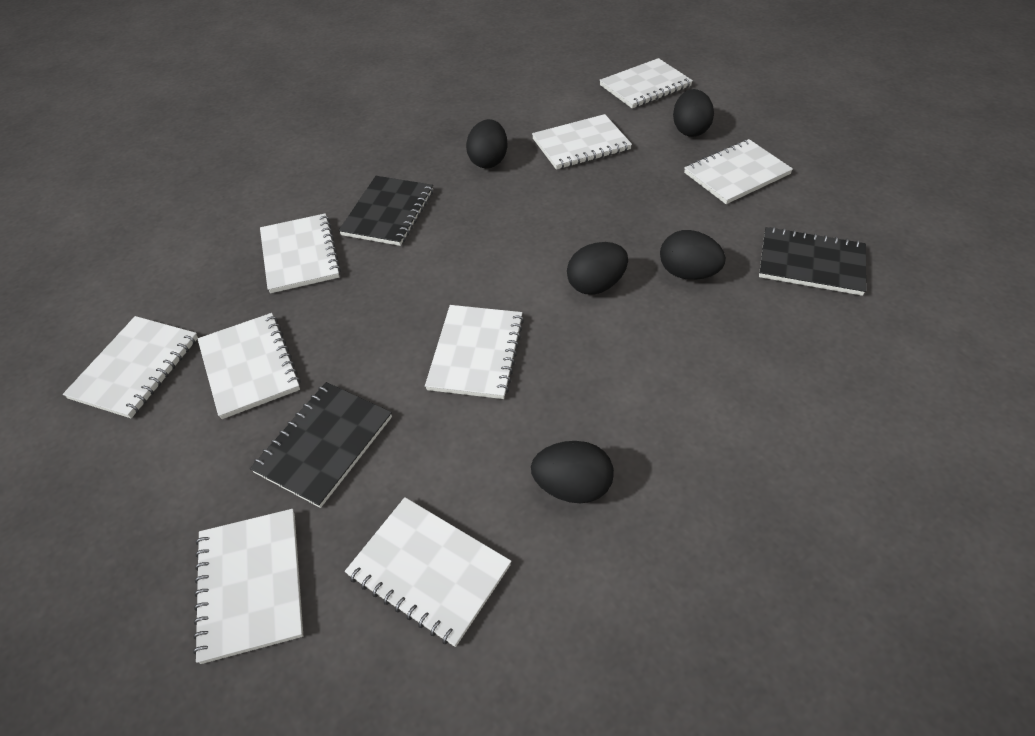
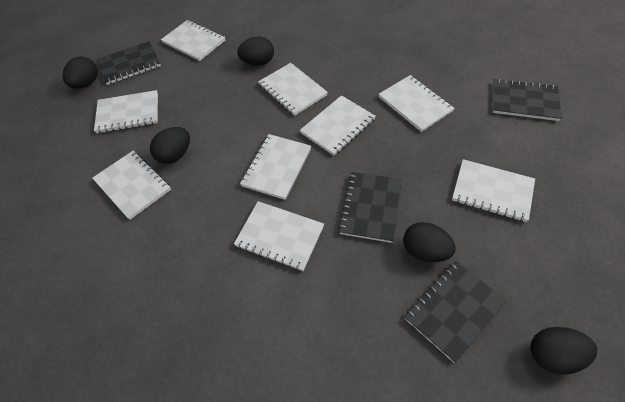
black notebook: [250,382,392,508] [339,176,433,246] [759,227,866,296] = 3 -> [97,41,161,85] [338,172,401,243] [405,261,506,363] [493,79,562,121] = 4

